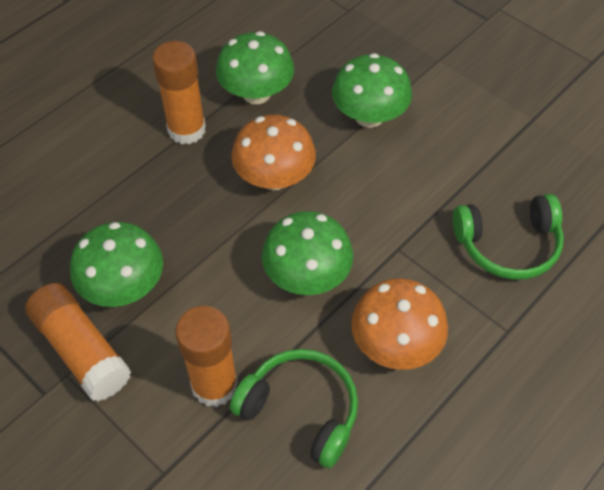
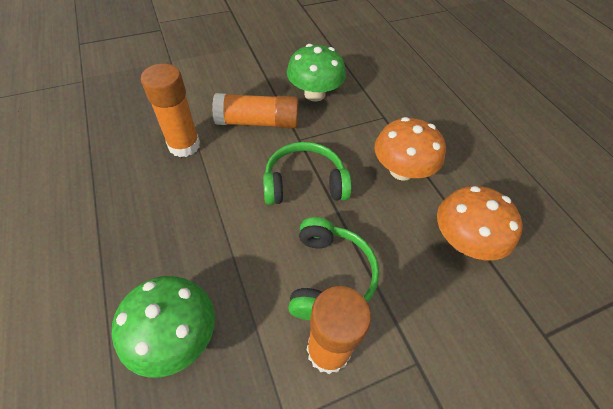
green mushroom: [70,222,163,307] [216,31,294,104] [262,211,353,295] [332,53,412,128] = 4 -> [112,276,215,378] [287,44,346,101] = 2

